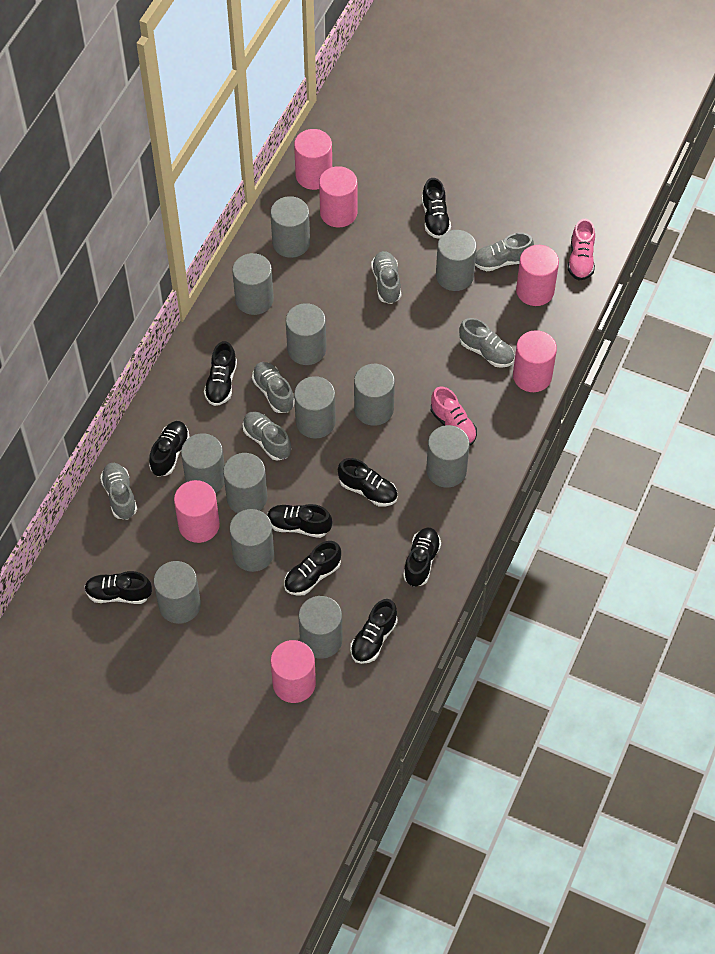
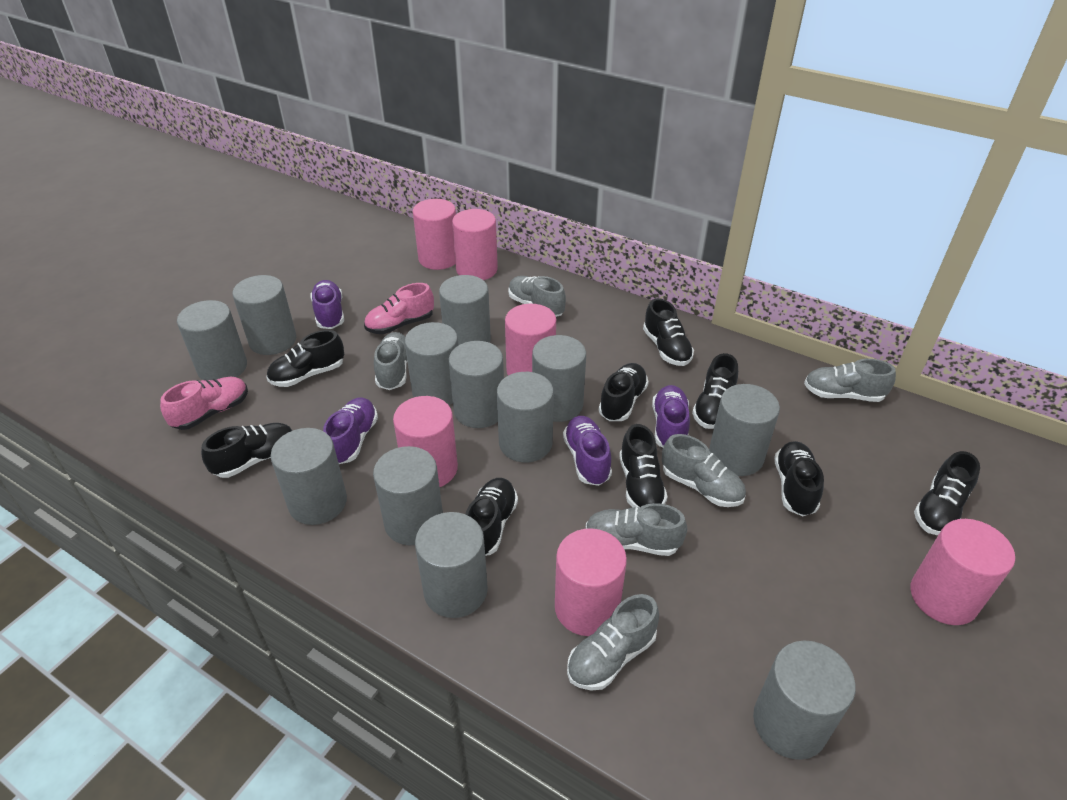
purple shoe: none = 0 -> [310,280,344,329] [323,397,378,464] [563,416,612,486] [652,385,690,448] = 4

